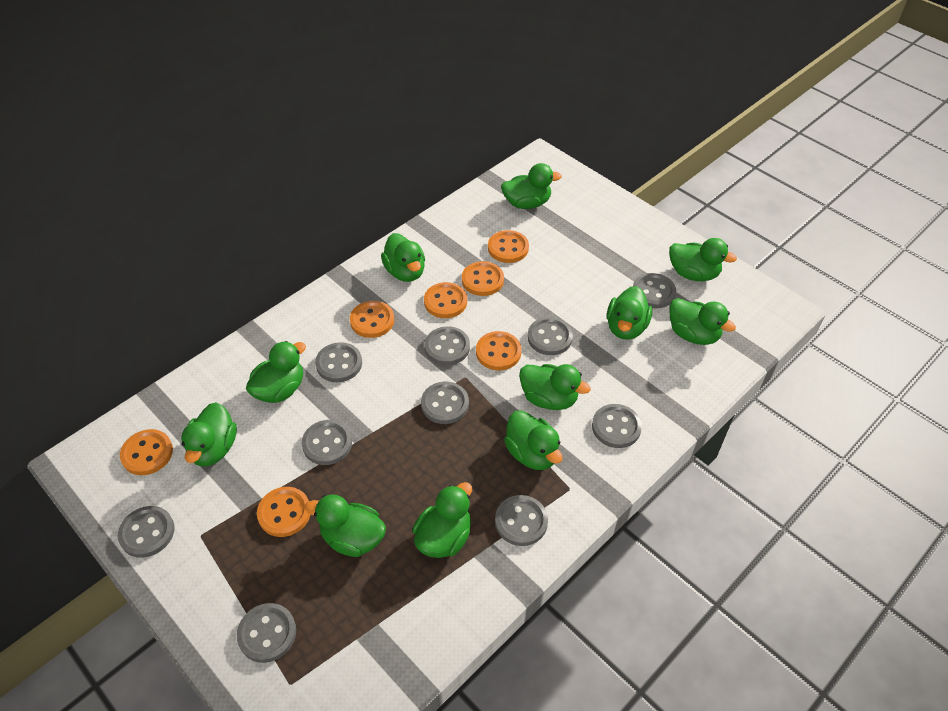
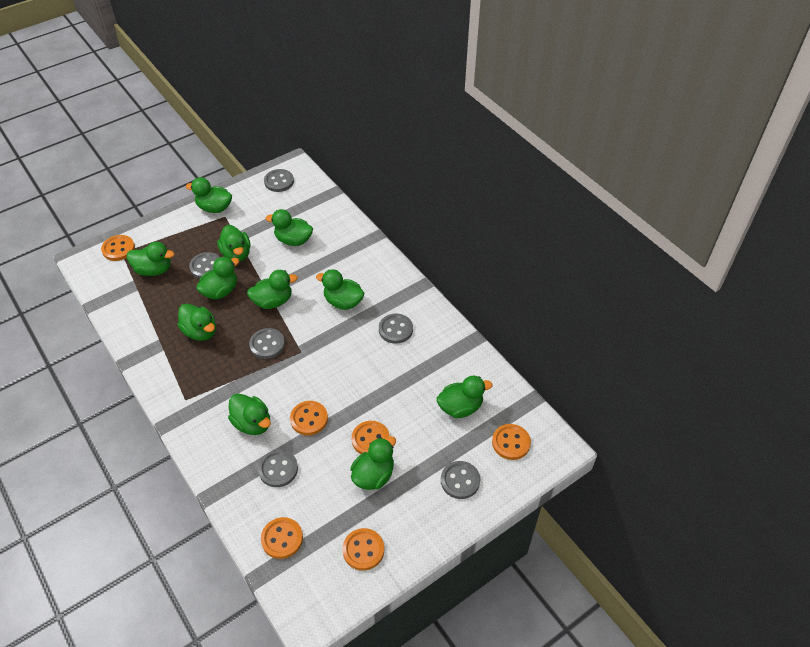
grey button: [118,506,175,558] [237,603,296,663] [302,420,352,465] [315,342,362,382] [421,381,469,424] [425,326,470,365] [495,495,548,546] [528,317,573,355] [592,404,642,448] [633,273,676,308] = 10 -> [189,252,220,279] [249,328,285,359] [258,450,298,487] [264,169,294,192] [379,314,413,344] [441,461,480,499] = 6
orange button: [120,429,173,475] [257,487,310,537] [350,301,394,338] [424,282,467,318] [462,261,504,296] [476,331,522,370] [488,230,529,263] = 7 -> [101,235,135,261] [261,517,303,559] [290,401,328,435] [342,528,384,571] [351,421,390,454] [492,424,531,460] = 6

